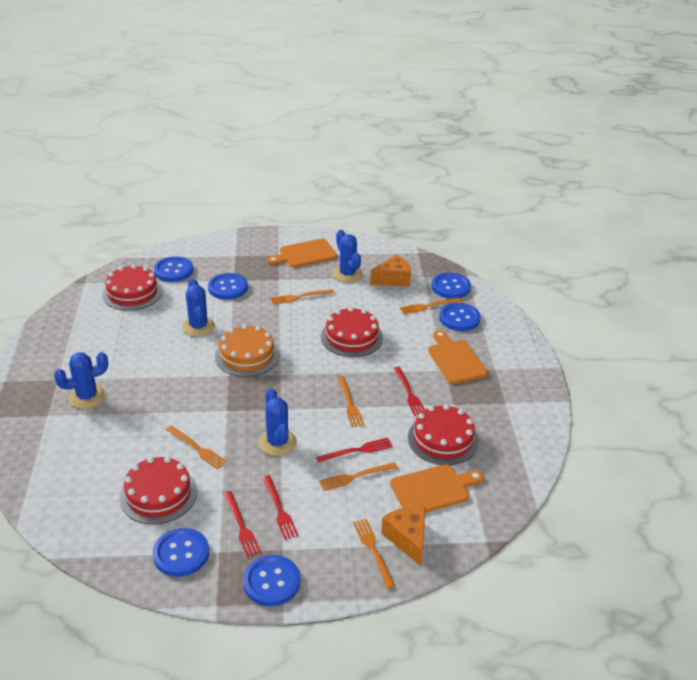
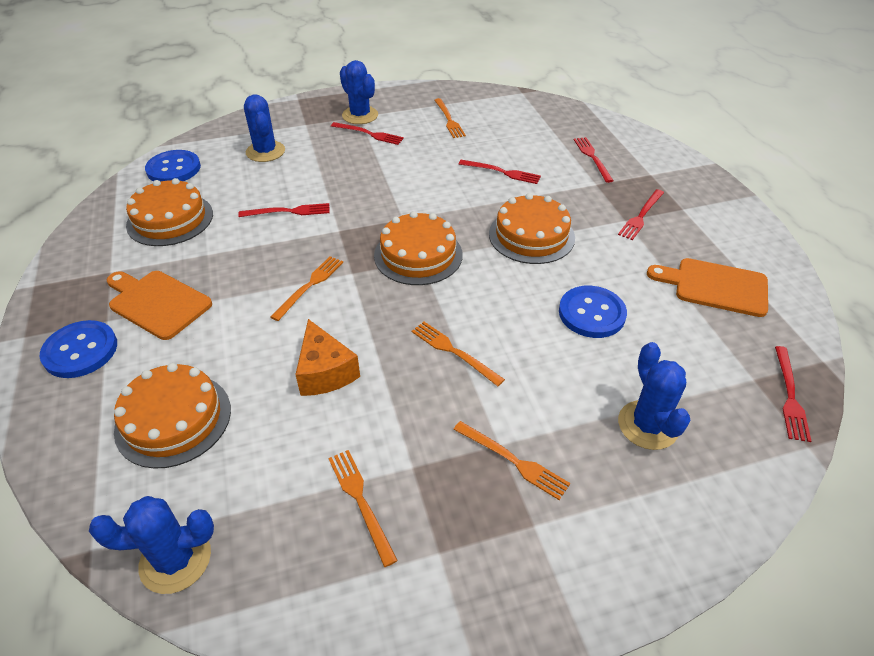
blue button: [152,528,209,577] [154,256,193,282] [208,273,248,300] [243,555,300,606] [431,272,471,299] [439,303,481,331] = 6 -> [40,320,117,378] [145,150,201,182] [559,286,627,338] = 3
orange cake: [215,324,279,377] = 1 -> [114,363,231,469] [126,178,213,246] [374,211,463,285] [489,193,575,264] = 4
orange cheese: [370,255,411,287] [381,506,426,566] = 2 -> [295,319,360,396] = 1
orange cutting board: [267,239,337,268] [390,464,484,513] [428,330,488,384] = 3 -> [107,271,212,340] [647,258,768,317] = 2
orange fork: [166,426,227,469] [271,289,334,305] [319,462,398,491] [337,376,364,427] [353,519,395,589] [400,298,462,314] = 6 -> [271,256,343,321] [328,450,398,567] [412,322,505,386] [434,98,466,138] [453,421,570,500] = 5
red cake: [102,264,163,311] [120,457,197,524] [321,307,383,357] [408,404,479,465] = 4 -> none = 0
red fork: [224,491,261,557] [262,475,299,540] [316,438,393,463] [393,367,425,416] = 4 -> [238,203,330,217] [331,122,404,145] [459,160,541,184] [574,137,614,183] [618,189,664,240] [775,346,811,442] = 6

